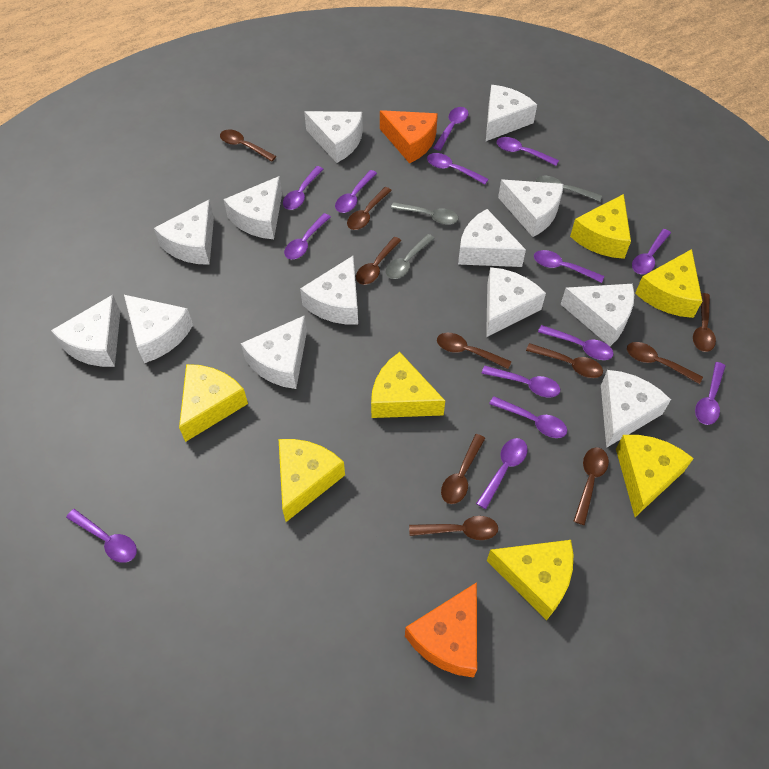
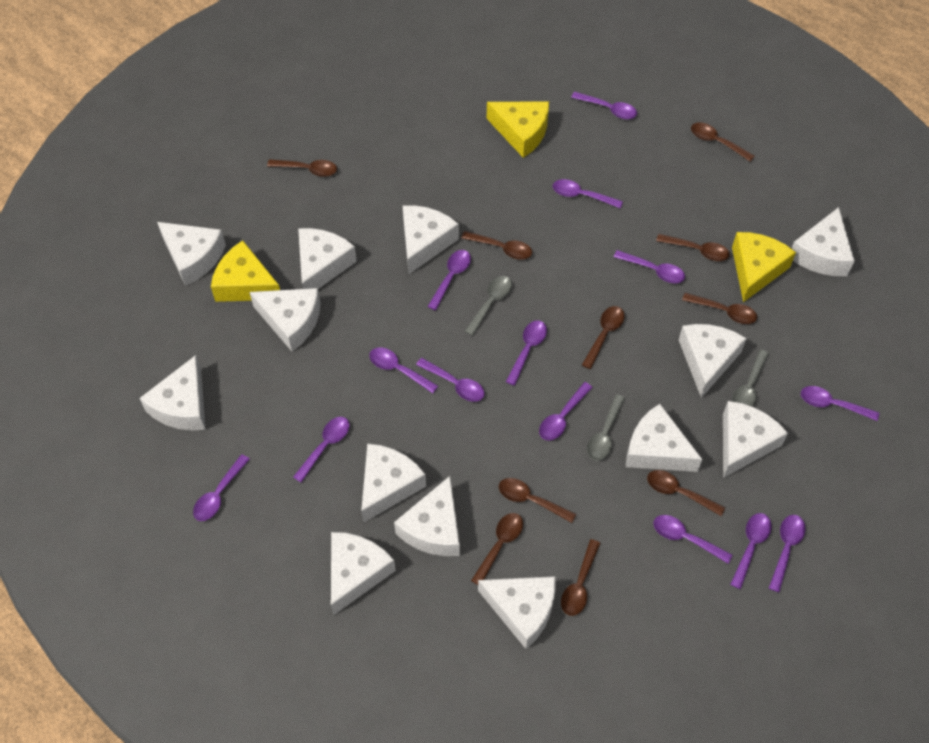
orange cheese: [380,110,438,164] [405,582,477,678] = 2 -> none = 0
yellow cheese: [179,364,248,442] [279,439,345,522] [371,352,445,418] [487,540,573,620] [570,194,631,259] [616,435,694,517] [635,249,702,318] = 7 -> [211,240,280,302] [487,101,549,158] [732,232,796,302] = 3

